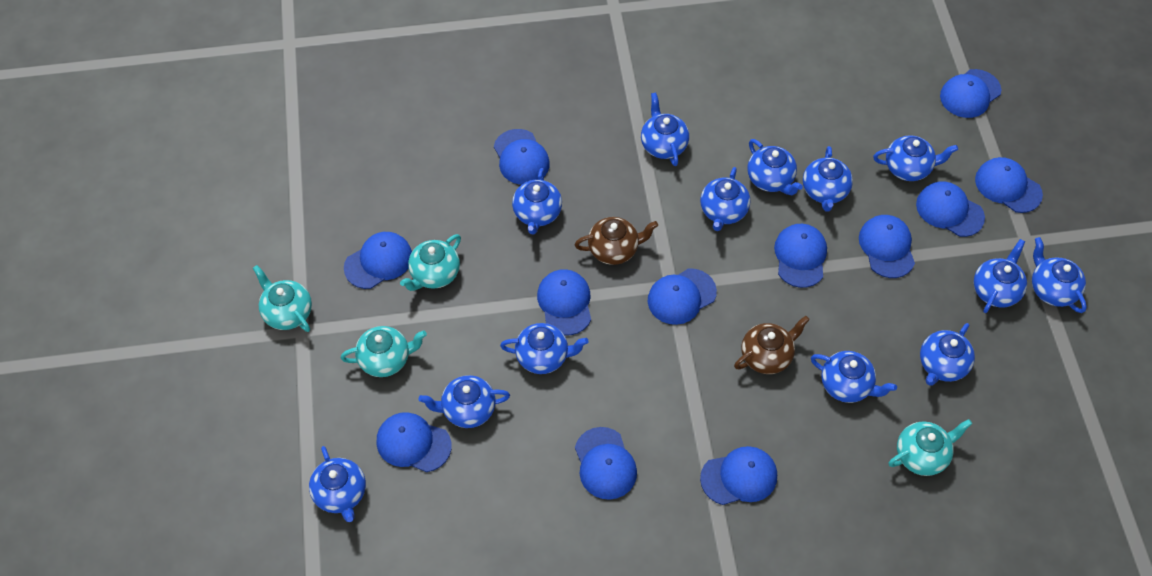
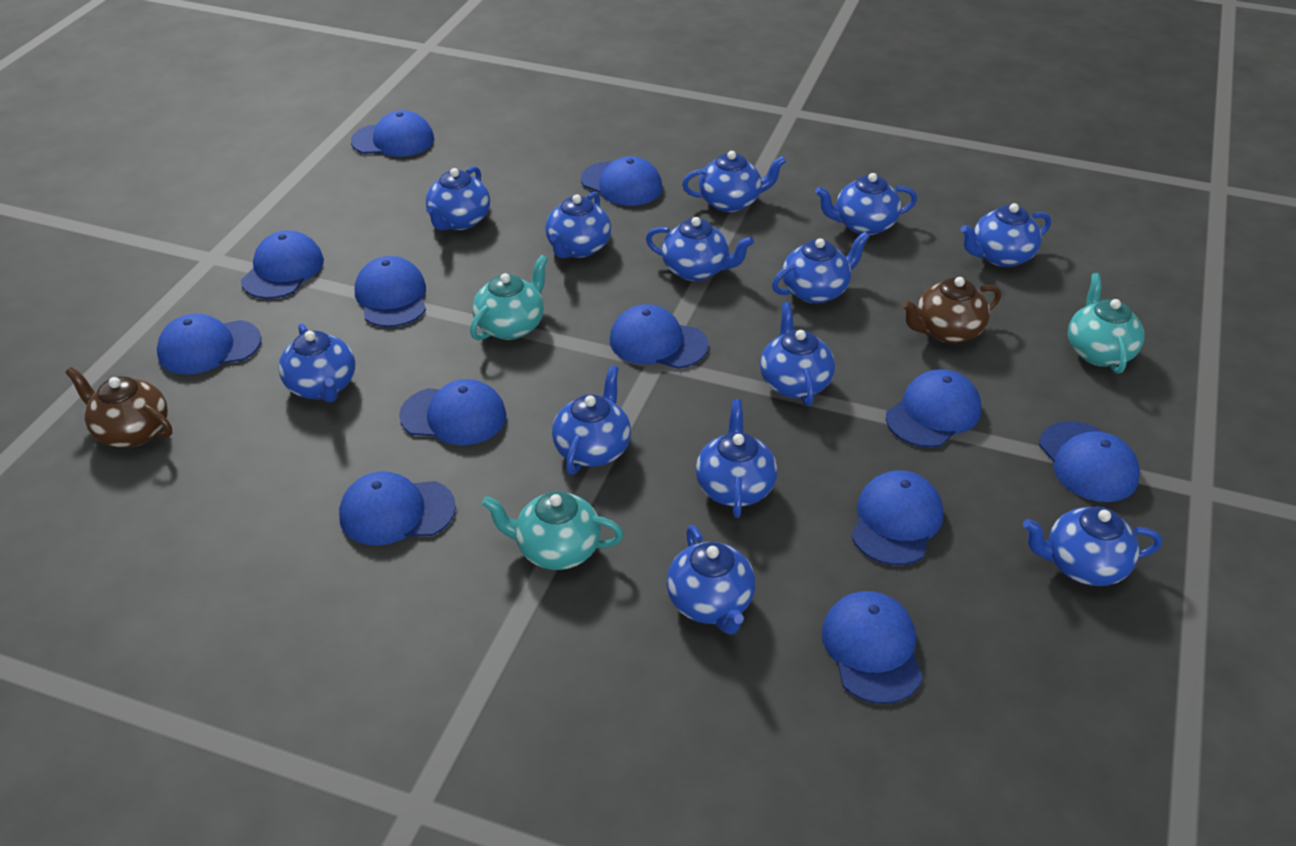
turquoise teapot: [253,265,312,332] [340,326,427,377] [400,234,461,291] [888,419,972,476] = 4 -> [470,255,548,341] [482,492,623,570] [1068,273,1144,374] = 3

